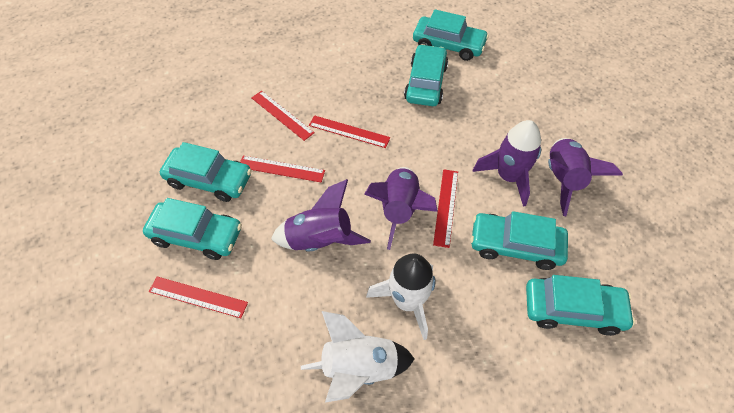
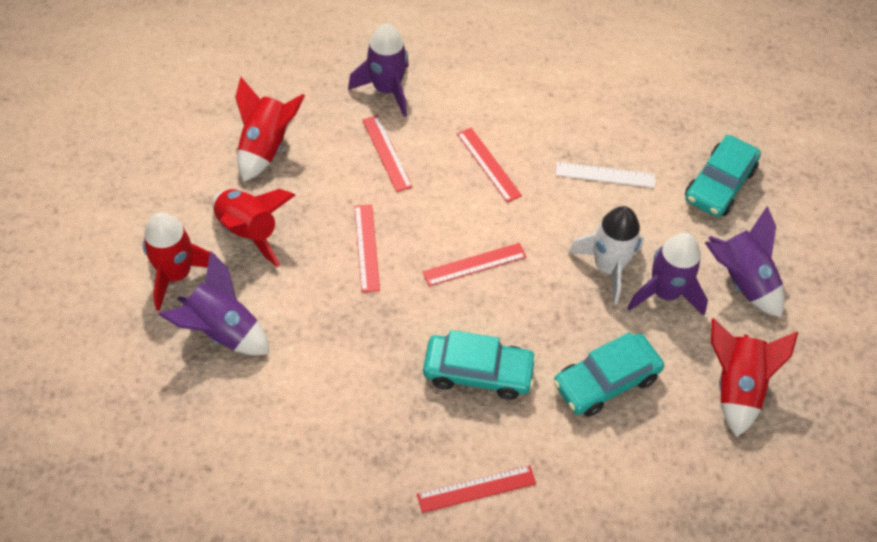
red rocket: none = 0 -> [143,212,216,311] [212,189,295,267] [235,77,305,182] [711,318,798,437] = 4
turquoise car: [143,198,242,260] [160,142,252,202] [404,44,448,106] [413,9,489,61] [470,211,568,270] [526,275,635,336] = 6 -> [423,330,537,400] [553,332,664,417] [685,135,761,217] = 3
white rocket: [301,311,414,403] [366,253,435,340] = 2 -> [568,206,644,305] = 1
white ruler: none = 0 -> [556,162,655,188] = 1

